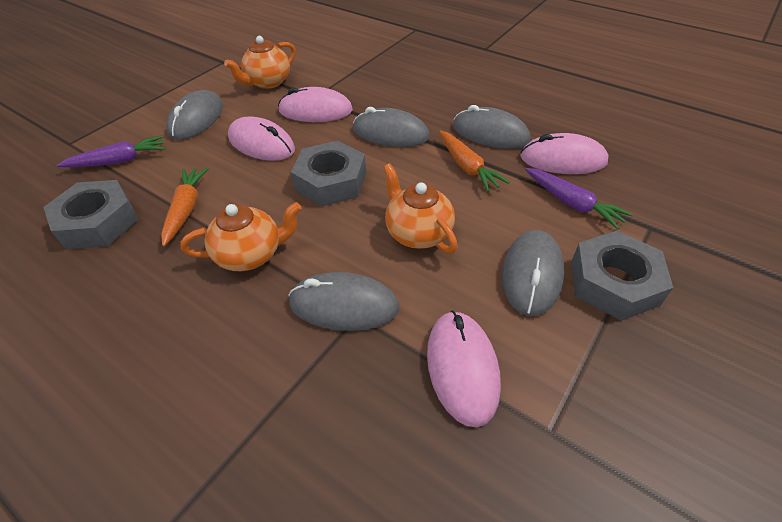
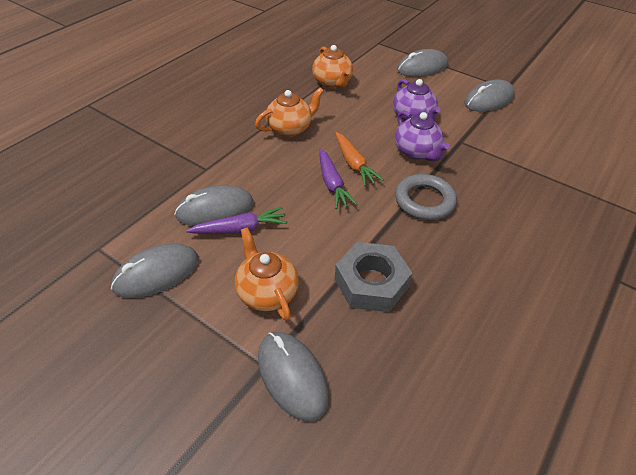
grey nut: [43,180,139,249] [291,141,366,207] [571,231,673,321] = 3 -> [335,242,412,312] = 1
grey ring: none = 0 -> [395,174,457,220] = 1
orange carrot: [161,168,208,247] [439,131,509,192] = 2 -> [335,132,384,186] = 1
pink mouse: [228,117,295,161] [278,87,353,122] [427,310,501,427] [520,133,609,174] = 4 -> none = 0
purple teapot: none = 0 -> [393,79,441,121] [395,110,450,161] = 2

